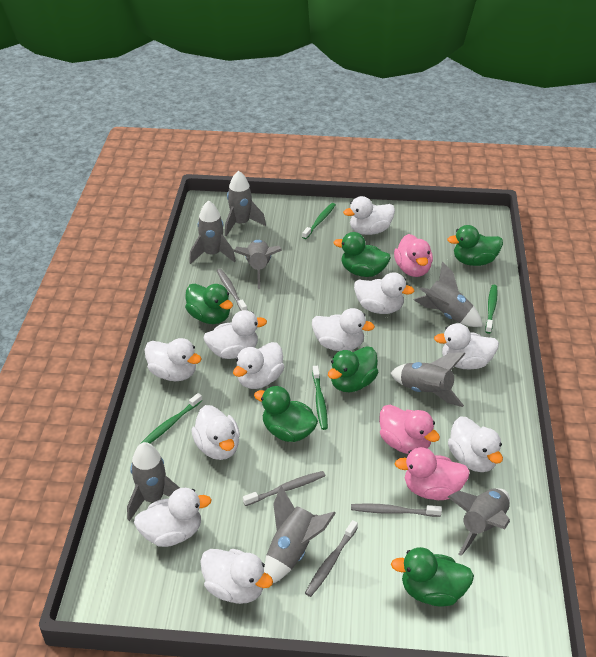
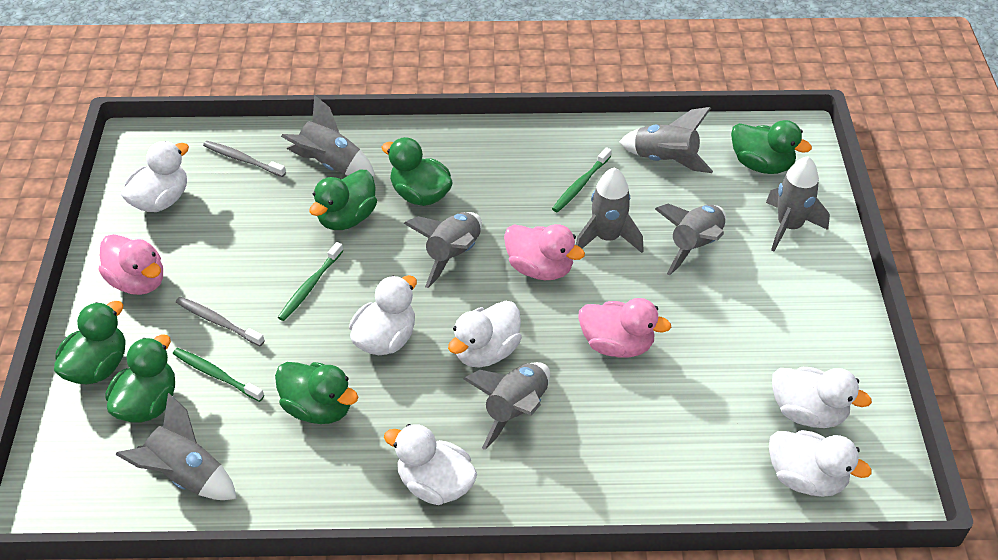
green toothbrush: [140,393,203,444] [302,203,336,239] [312,366,328,430] [485,285,498,334] = 4 -> [173,348,264,402] [278,242,343,321] [552,147,611,212] = 3
grey toothbrush: [217,269,247,311] [243,471,325,506] [305,520,358,597] [351,503,442,517] = 4 -> [176,297,265,346] [203,141,286,177] = 2
white duck: [134,488,212,547] [144,338,202,381] [191,405,240,460] [200,549,273,604] [203,310,267,359] [233,342,284,389] [312,308,375,351] [343,196,395,235] [354,272,414,314] [434,323,499,370] [448,417,503,472] = 11 -> [121,141,189,212] [349,275,417,355] [384,424,477,505] [448,301,522,368] [769,430,872,497] [772,367,872,428] = 6

